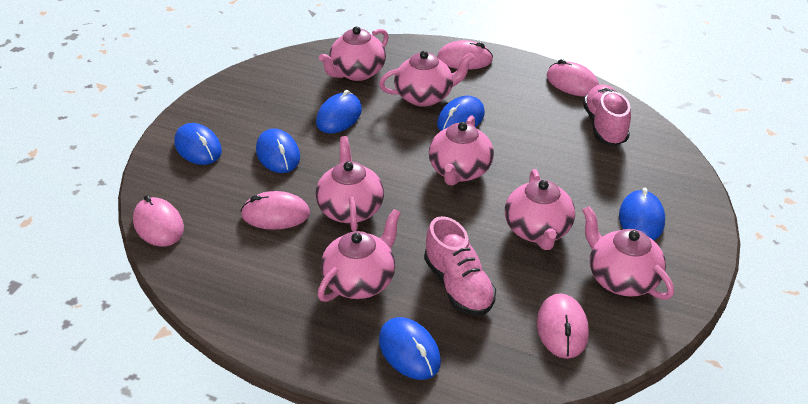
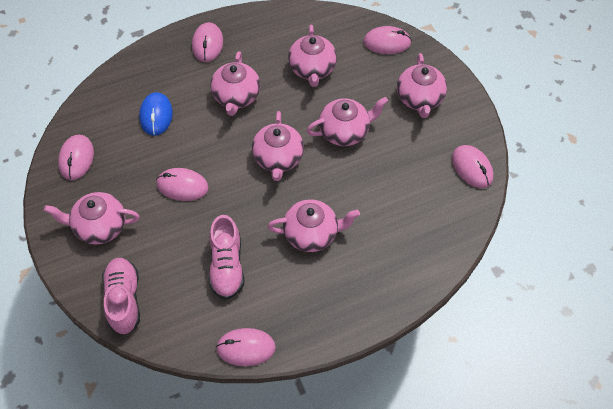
blue mouse: [174,123,222,165] [256,128,300,173] [316,90,362,133] [379,317,441,380] [437,96,485,131] [619,188,665,241] = 6 -> [139,92,173,136] = 1
pink mouse: [133,195,184,247] [241,191,310,230] [437,40,493,70] [537,293,589,359] [547,59,599,96] = 5 -> [58,135,94,180] [156,168,209,201] [192,22,223,62] [216,328,276,366] [363,26,412,54] [452,145,493,188] = 6

